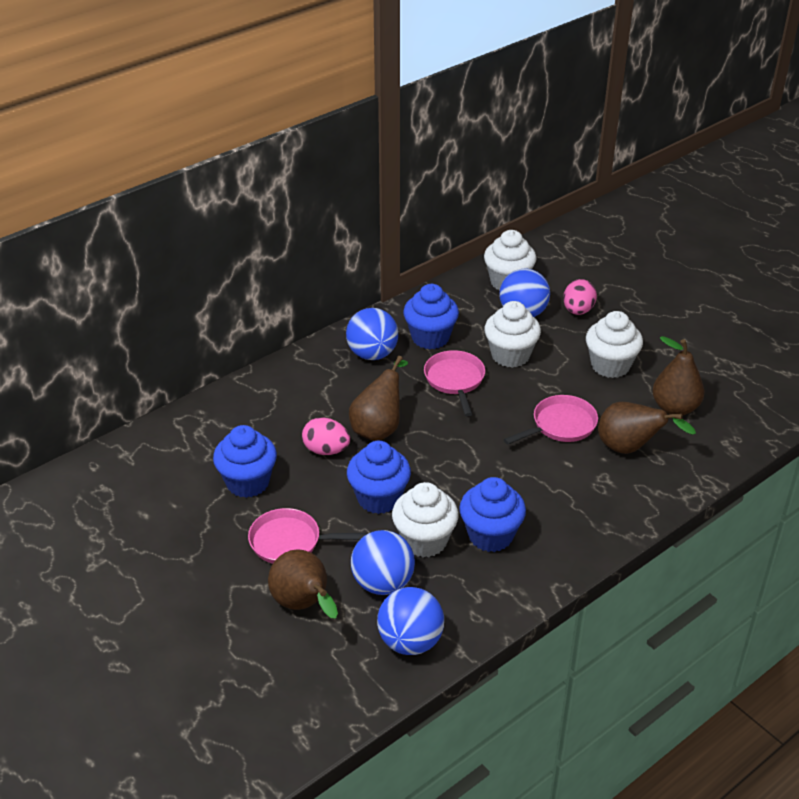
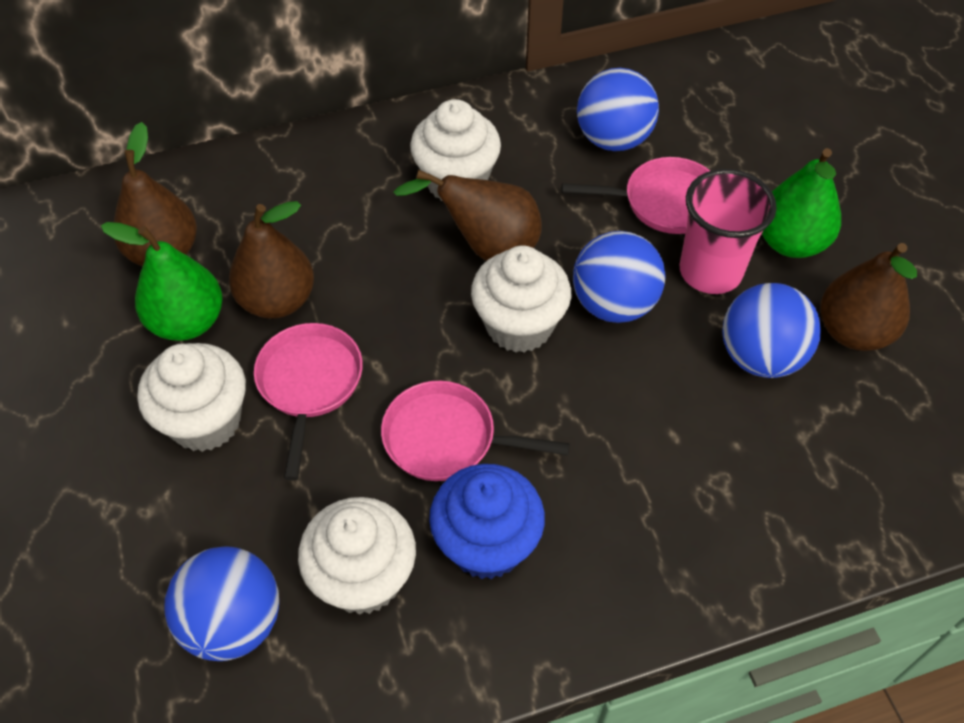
blue cupcake: [213,425,277,498] [347,441,411,514] [403,284,459,349] [459,477,526,552] = 4 -> [429,464,545,579] = 1
green pear: none = 0 -> [101,222,223,341] [762,148,841,258] = 2
pink cup: none = 0 -> [680,169,777,294] = 1
pink egg: [302,417,350,455] [563,279,597,315] = 2 -> none = 0

